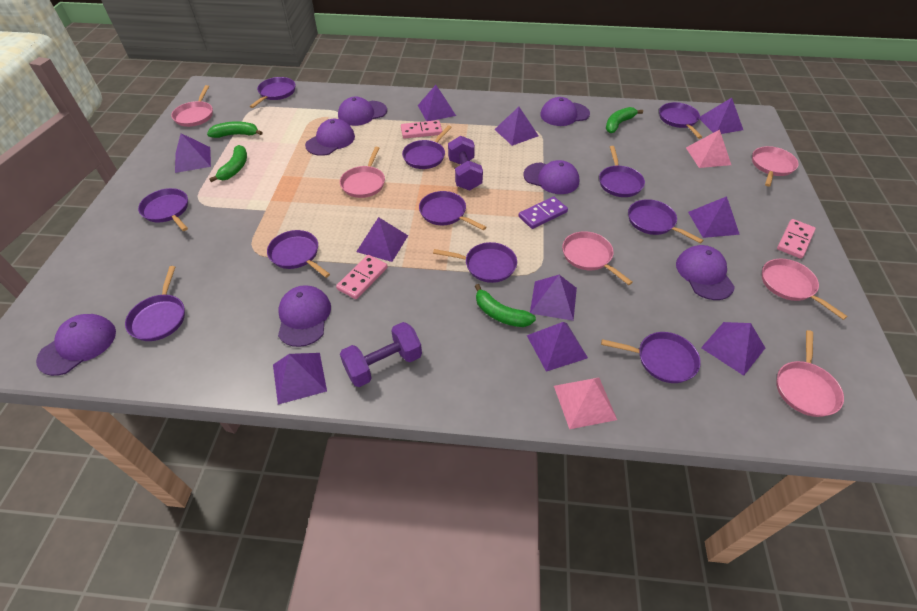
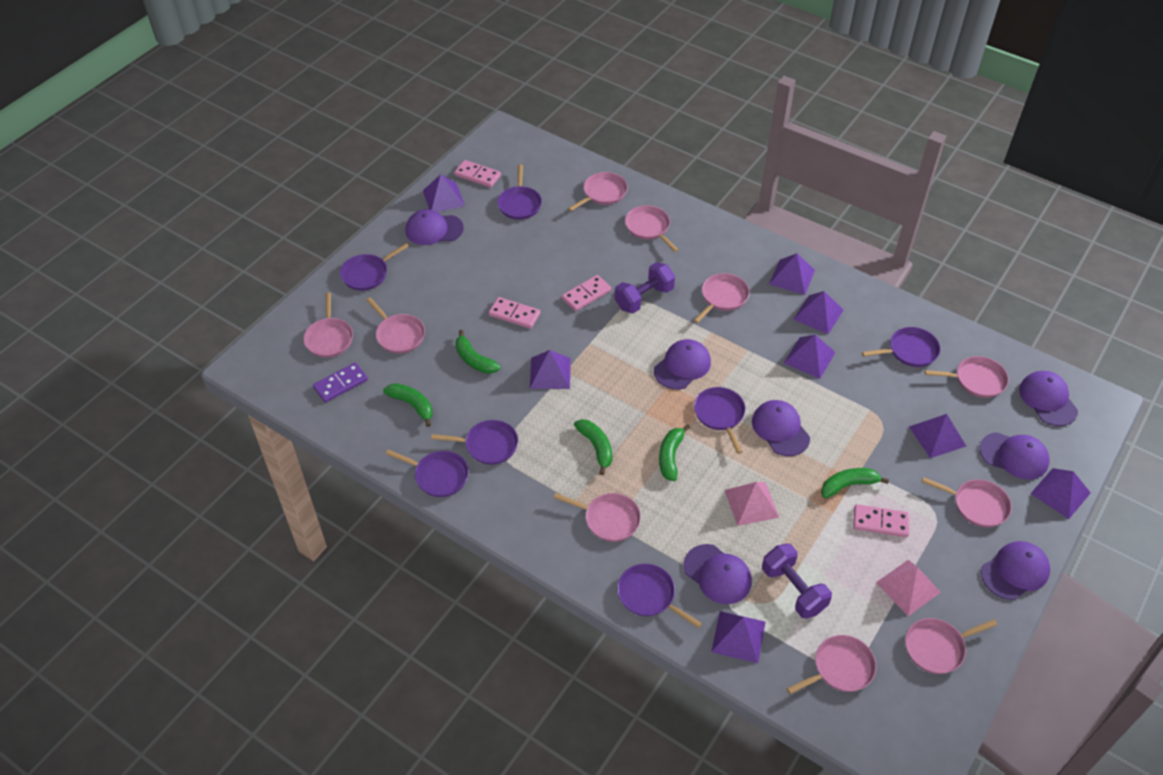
green banana: [207,121,263,138] [209,145,247,182] [475,284,536,327] [606,107,643,133] = 4 -> [383,383,433,427] [455,330,501,374] [574,419,612,475] [659,424,690,481] [821,468,889,498] = 5
pink domino: [336,255,388,299] [401,120,442,139] [777,219,816,259] = 3 -> [454,160,501,188] [489,297,540,329] [562,275,611,311] [853,504,909,537] = 4
pink pan: [171,85,213,127] [340,147,385,198] [562,231,633,285] [752,146,799,187] [762,259,848,320] [776,330,844,417] = 6 -> [303,293,353,358] [366,298,425,354] [553,493,641,542] [568,172,628,211] [625,205,678,252] [693,273,750,323] [787,635,876,694] [905,618,997,674] [922,477,1012,527] [925,356,1009,398] = 10
purple pan: [125,266,185,341] [138,188,188,231] [250,77,296,108] [267,230,330,278] [402,125,452,169] [419,191,486,230] [433,242,517,283] [599,146,645,197] [601,332,701,383] [628,199,703,244] [659,102,702,139] = 11 -> [340,243,409,291] [386,450,469,497] [431,420,518,465] [497,165,542,220] [617,564,702,628] [694,387,746,454] [862,327,941,367] = 7
purple pyramid: [175,133,211,173] [273,353,327,404] [356,217,408,262] [418,85,456,121] [494,107,539,146] [527,322,588,372] [530,275,577,321] [688,196,740,238] [700,98,743,134] [701,322,765,376] = 10 -> [423,174,465,212] [530,350,571,389] [711,611,765,663] [769,253,815,295] [784,335,836,379] [793,291,843,334] [909,414,966,458] [1030,468,1091,519] = 8

